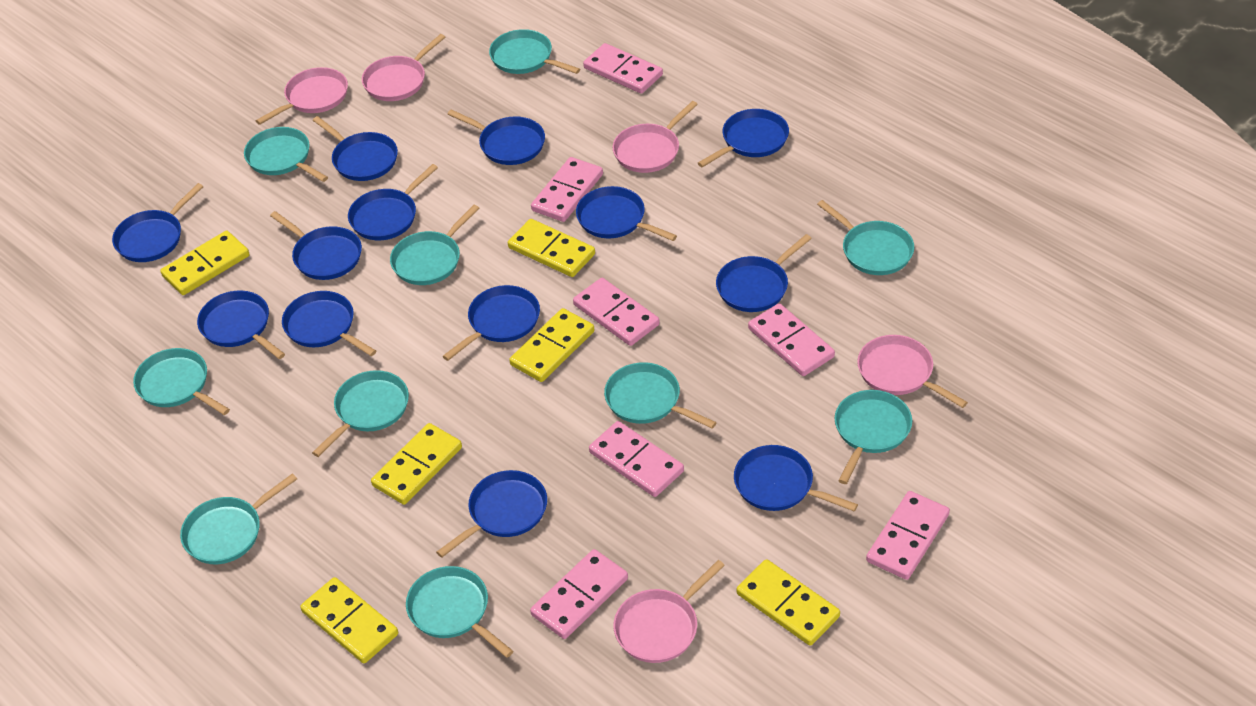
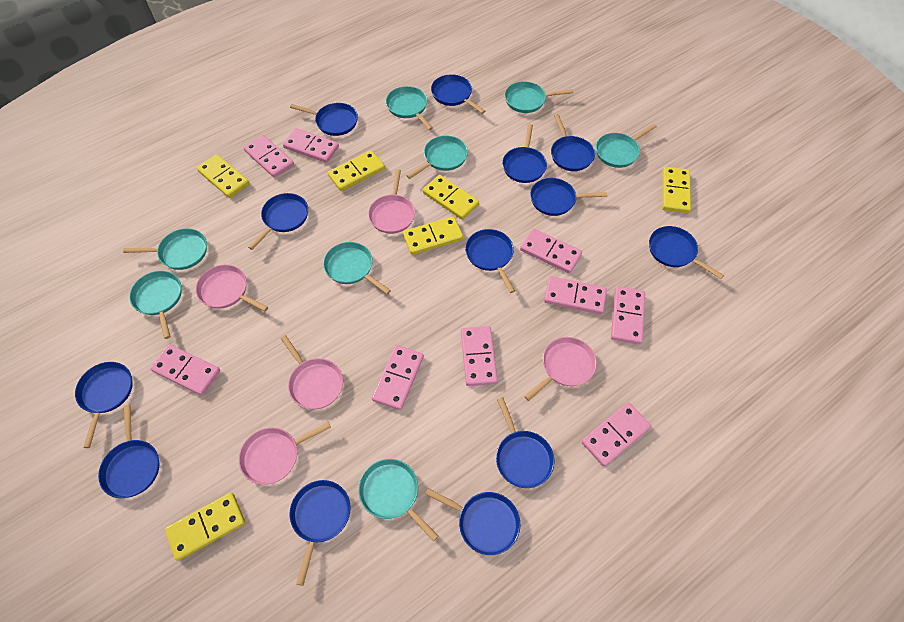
pink domino: [530,549,628,639] [531,157,603,222] [573,278,660,346] [583,43,663,94] [589,421,684,497] [748,303,835,376] [866,491,950,580] = 7 -> [150,344,220,395] [243,135,294,178] [283,128,339,163] [372,345,424,410] [461,326,498,386] [520,228,582,273] [544,276,607,314] [581,402,651,467] [611,286,645,344] = 9
turquoise pan: [133,348,230,415] [180,473,297,564] [244,127,328,182] [312,370,409,457] [390,205,479,285] [406,566,513,658] [489,29,580,74] [604,362,717,429] [817,200,914,275] [835,390,912,484] = 10 -> [123,228,207,270] [129,271,182,339] [323,242,391,294] [359,459,438,541] [386,86,433,130] [407,136,468,179] [505,81,573,113] [596,124,657,168] = 8

